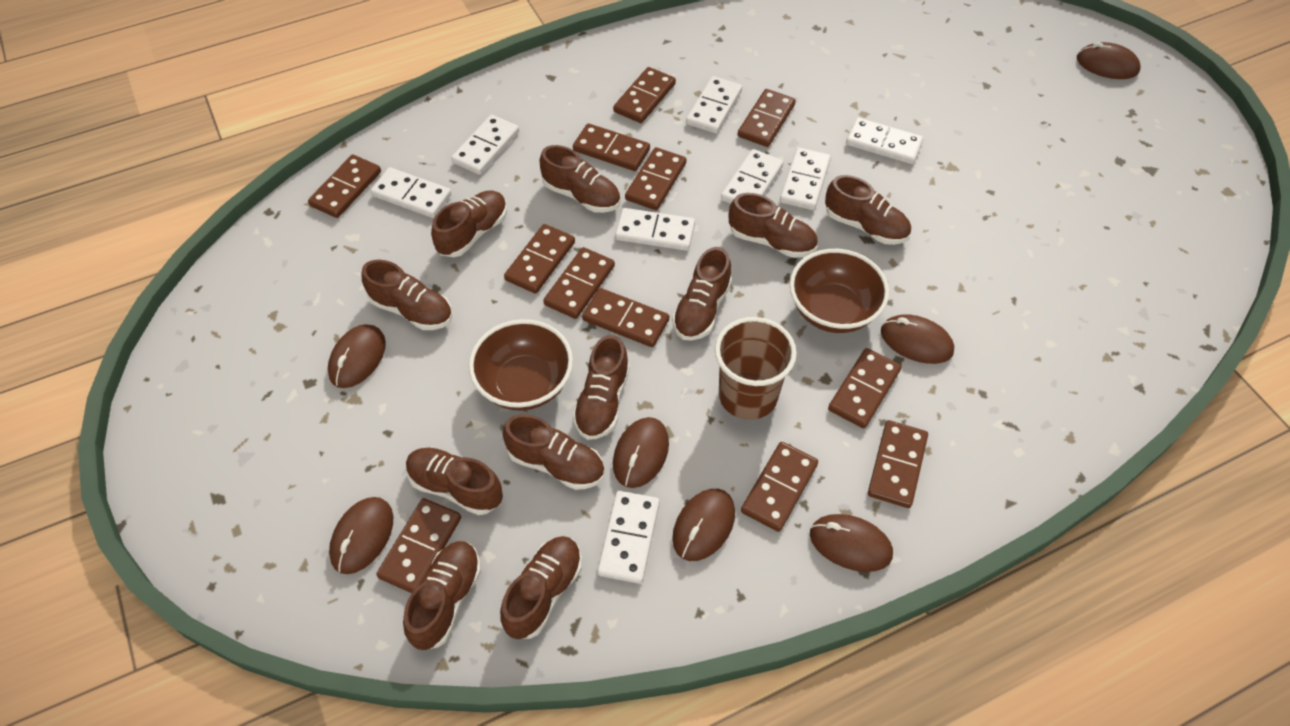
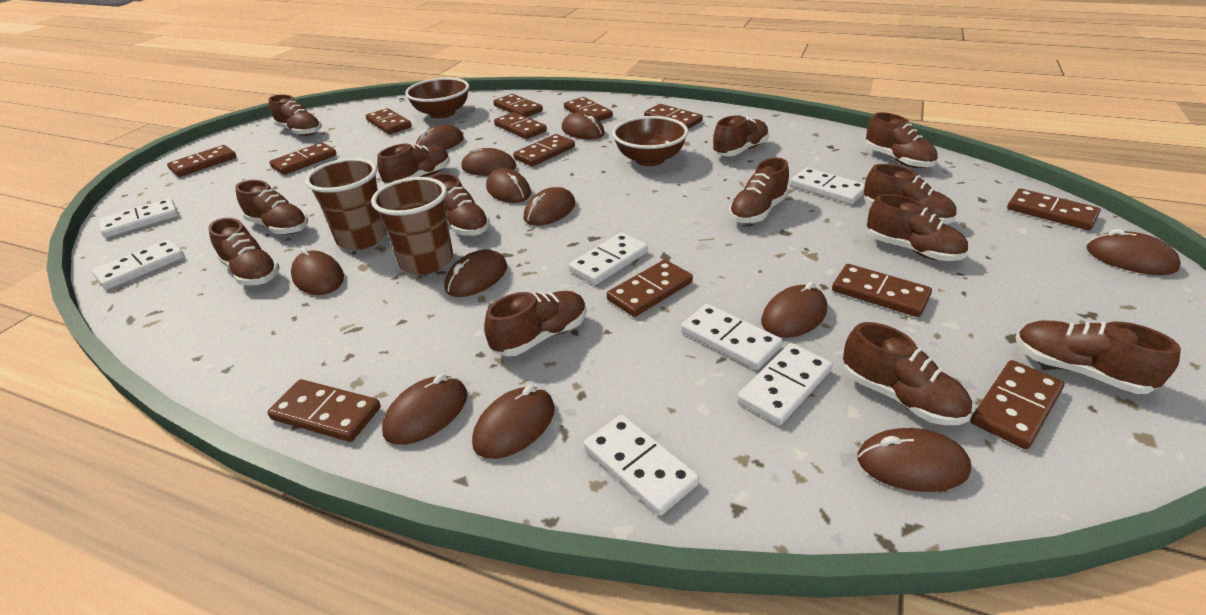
brown cup: [715,317,797,420] = 1 -> [305,158,387,250] [371,177,453,275] = 2
brown domino: [308,154,381,218] [376,498,461,593] [504,224,575,294] [543,247,615,319] [573,123,650,171] [582,288,669,347] [613,67,676,123] [625,147,686,210] [738,89,796,147] [741,442,818,532] [828,348,901,428] [868,420,928,508] = 12 -> [167,145,237,177] [267,379,381,442] [269,142,337,175] [366,108,412,134] [493,94,543,117] [494,112,547,139] [513,134,575,167] [564,97,613,121] [607,260,693,317] [644,104,703,129] [832,264,932,317] [971,360,1064,449] [1007,188,1101,230] = 13
brown mouse: [328,324,386,388] [329,497,393,574] [613,417,669,488] [672,489,735,561] [810,514,893,572] [881,314,954,364] [1077,42,1141,79] = 7 -> [291,248,344,295] [382,374,467,445] [416,125,464,150] [444,250,507,297] [461,148,516,176] [472,385,555,459] [486,168,531,203] [524,187,575,226] [562,112,605,139] [761,282,827,338] [857,428,971,492] [1087,229,1181,275] = 12
brown shoe: [361,260,452,330] [403,541,481,650] [406,448,503,515] [431,191,507,257] [500,536,582,639] [503,414,605,490] [540,145,621,213] [573,335,630,440] [672,247,732,341] [729,193,818,258] [825,175,911,245] = 11 -> [208,218,280,285] [235,180,308,234] [268,94,322,136] [377,143,450,185] [430,173,490,236] [484,291,587,356] [712,115,769,156] [729,158,789,223] [843,322,972,425] [864,164,956,224] [865,112,938,168] [867,194,968,261] [1016,321,1181,394] = 13
white domino: [371,167,451,218] [451,115,519,175] [597,491,660,584] [615,208,695,251] [686,76,742,133] [721,149,784,204] [780,147,831,210] [846,117,923,164] = 8 -> [92,239,185,290] [99,198,178,238] [569,233,648,285] [584,415,700,516] [681,304,783,370] [737,343,833,425] [790,167,865,204] = 7

